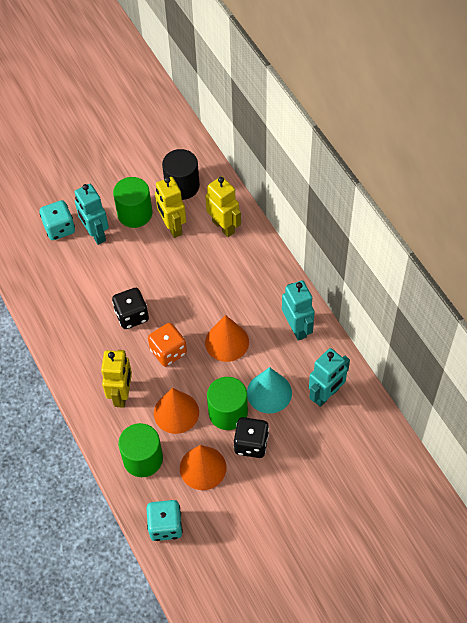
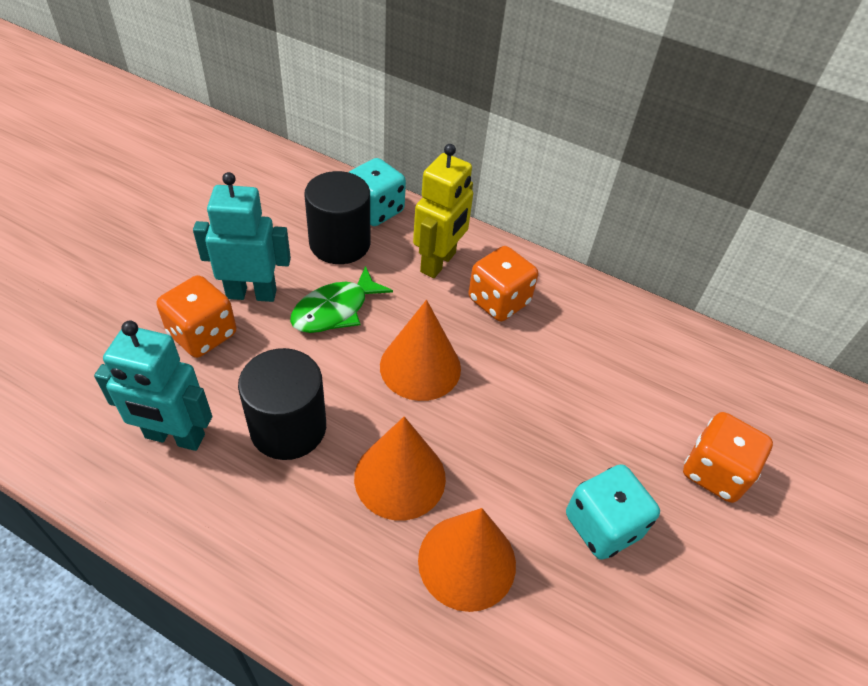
black cylinder: [162,149,200,200] = 1 -> [238,348,326,460] [304,171,370,264] = 2
black dice: [112,288,149,329] [234,417,269,458] = 2 -> none = 0
green cylinder: [113,177,153,228] [118,423,163,477] [207,377,248,430] = 3 -> none = 0
green fish: none = 0 -> [290,266,393,333] = 1
orange dice: [148,323,187,367] = 1 -> [156,275,236,358] [468,246,538,322] [683,412,773,503] = 3
turquoise cone: [247,367,292,414] = 1 -> none = 0
turquoise robot: [75,184,109,245] [282,280,314,341] [309,348,350,407] = 3 -> [94,321,212,451] [193,172,291,302] = 2
yellow robot: [101,350,132,408] [155,177,186,238] [205,176,241,237] = 3 -> [413,144,473,278] = 1

